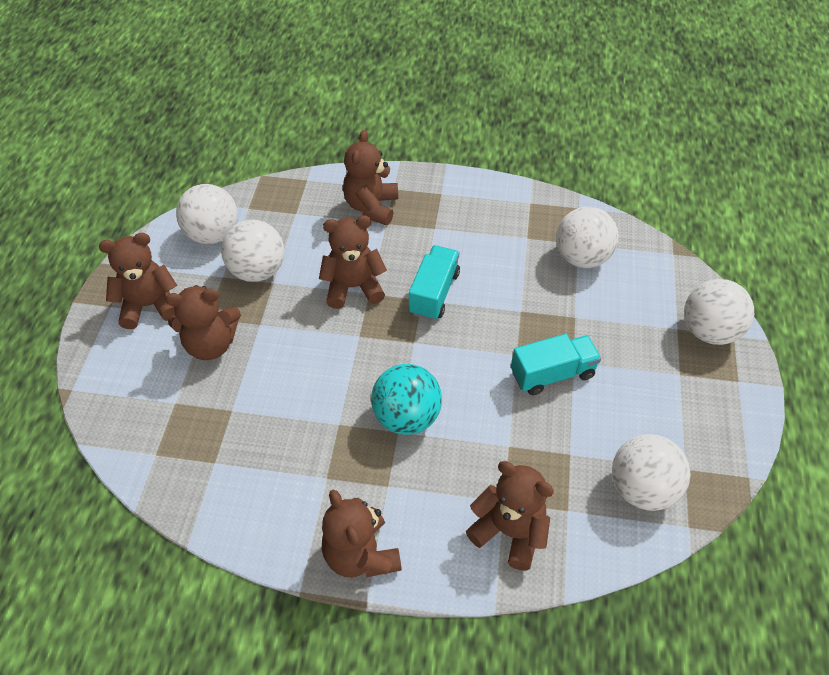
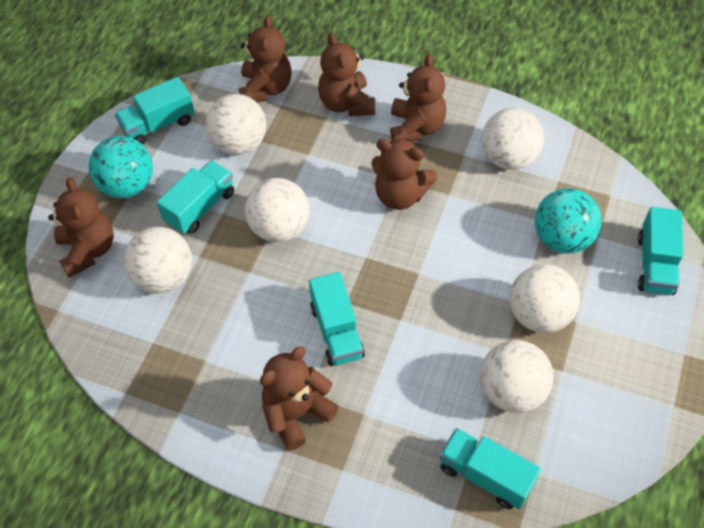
turquoise ball: [371,364,442,435] = 1 -> [89,136,153,198] [535,188,602,254] = 2
turquoise truck: [409,245,460,321] [511,334,601,395] = 2 -> [115,77,194,145] [157,160,234,234] [309,272,365,366] [440,428,541,509] [638,207,683,295] = 5
white ball: [176,184,238,244] [221,220,284,282] [556,207,619,268] [612,434,691,511] [684,279,754,345] = 5 -> [124,227,192,293] [205,94,266,155] [245,178,309,242] [480,340,554,413] [482,108,544,170] [510,264,580,333] = 6

